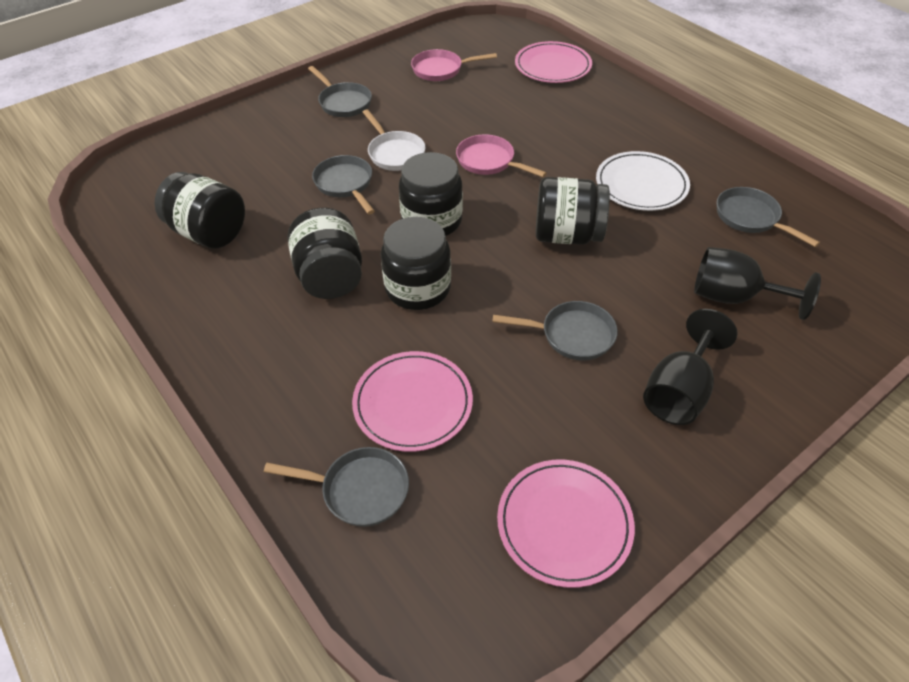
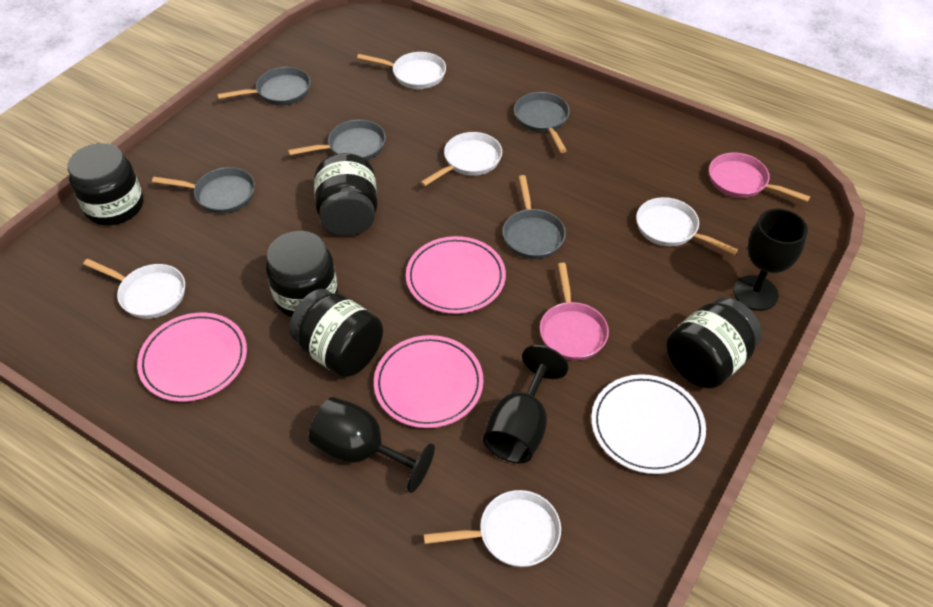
black goblet: [643,309,738,425] [694,247,821,320] = 2 -> [309,397,435,493] [483,345,569,463] [733,209,808,311] = 3
white pan: [363,109,426,171] = 1 -> [83,259,185,319] [357,52,446,89] [420,132,502,186] [423,490,561,567] [636,197,738,255] = 5

